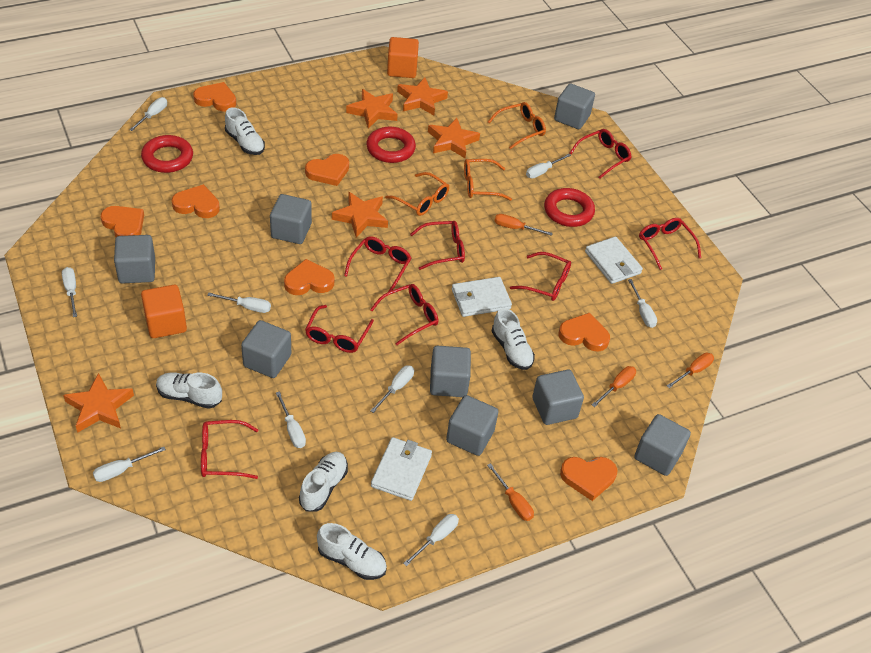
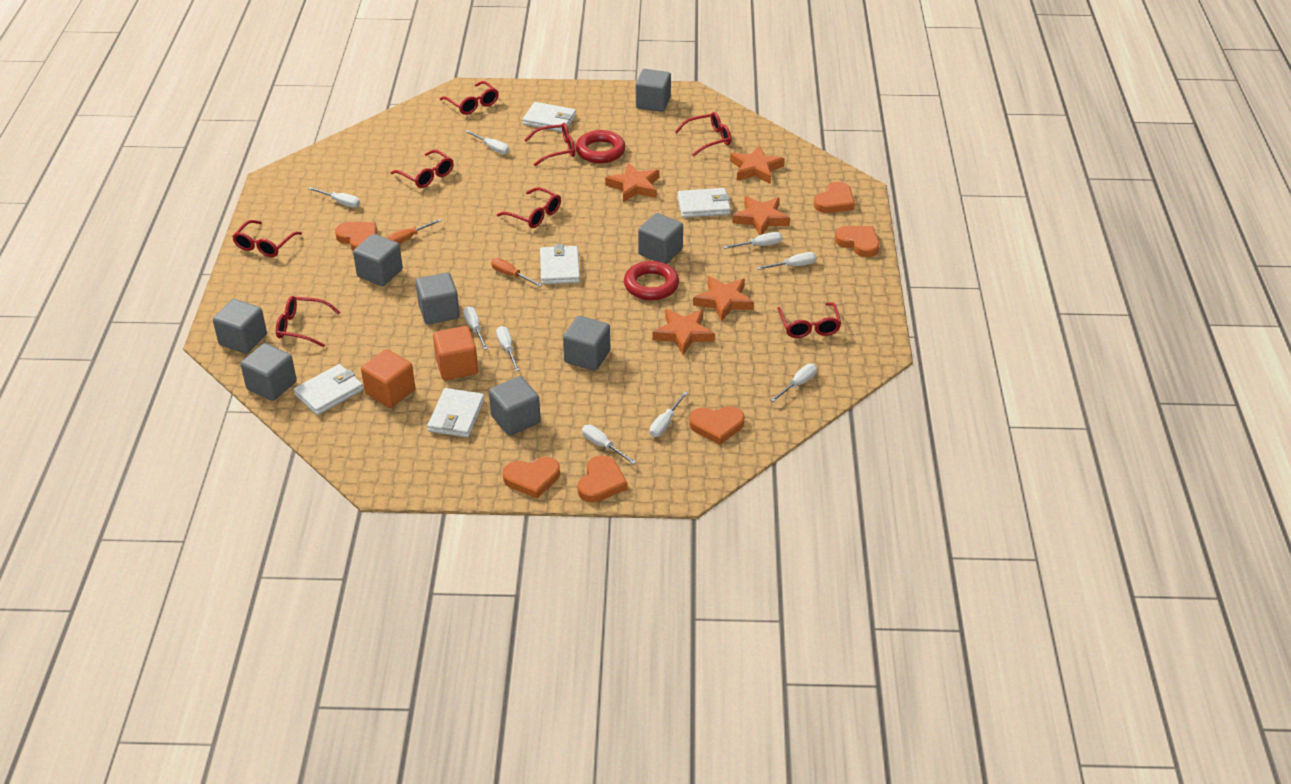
orange glasses: [385,172,449,216] [464,159,512,201] [488,102,546,149] = 3 -> none = 0
orange heart: [101,206,144,237] [172,184,220,218] [193,82,236,112] [284,259,334,295] [305,154,349,186] [559,313,610,352] [560,457,617,501] = 7 -> [335,222,377,251] [503,457,560,499] [577,455,628,503] [689,406,744,445] [814,182,855,213] [834,226,879,257] = 6
orange screwdriver: [487,463,534,521] [495,214,553,236] [592,366,636,407] [667,353,714,388] = 4 -> [387,219,442,243] [491,258,542,287] = 2
red ring: [141,135,193,173] [366,127,416,163] [544,188,595,227] = 3 -> [576,130,625,163] [624,261,679,300] = 2
white shoe: [156,372,222,409] [225,108,265,155] [299,452,348,512] [317,523,387,580] [491,308,535,370] = 5 -> none = 0
white wallet: [371,437,432,501] [452,277,512,317] [585,236,643,284] = 3 -> [294,364,364,415] [427,388,485,438] [522,102,576,132] [540,244,580,284] [677,188,731,218] = 5

